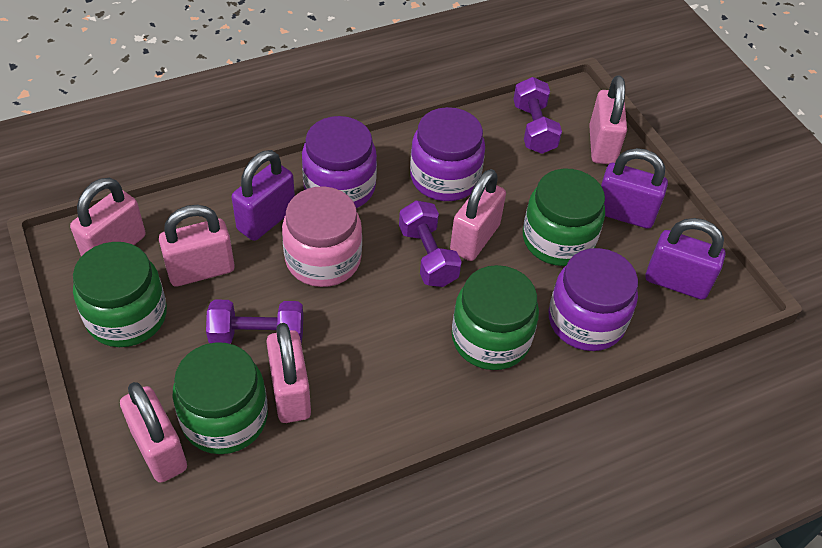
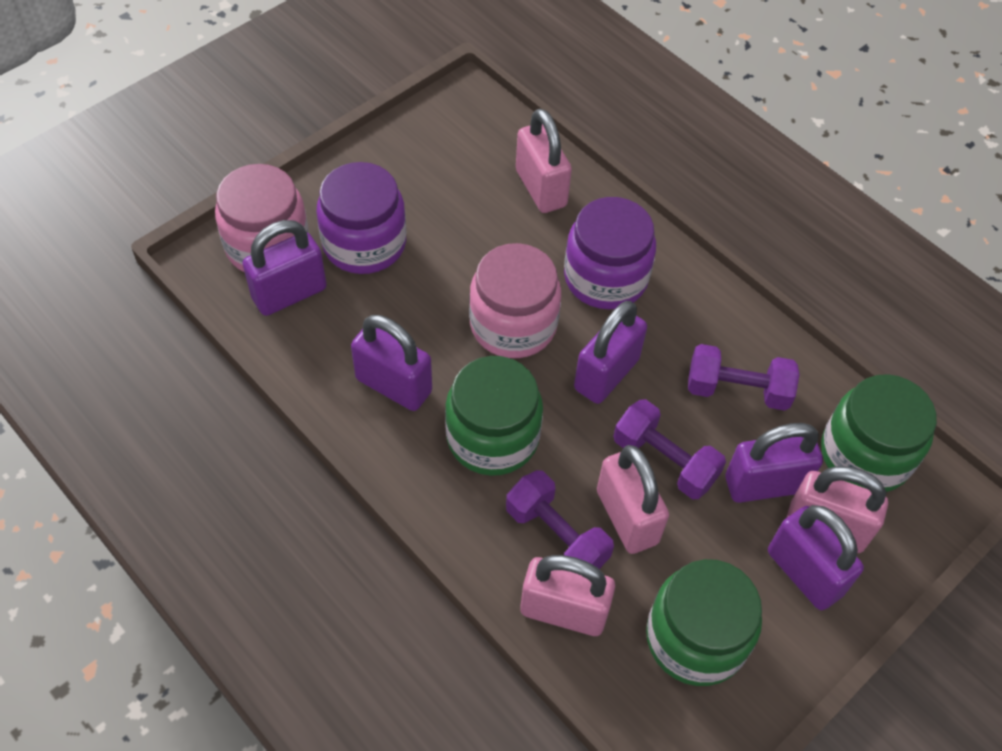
green jar: [73,242,167,347] [173,342,268,454] [452,265,539,370] [523,168,605,266] = 4 -> [445,356,543,476] [646,559,762,686] [821,374,937,492] = 3
pink jar: [282,186,362,287] = 1 -> [215,164,309,272] [469,243,561,358] = 2
pink padlock: [70,178,146,256] [120,382,187,483] [159,205,235,287] [266,323,311,423] [450,169,506,261] [589,75,627,164] = 6 -> [516,108,572,213] [520,555,615,636] [597,445,669,554] [786,466,888,553] = 4
purple jar: [302,116,377,208] [410,107,485,201] [549,248,638,351] = 3 -> [317,162,406,274] [564,197,656,309] = 2
purple padlock: [232,150,295,241] [601,148,668,229] [645,218,725,300] = 3 -> [243,220,327,316] [351,315,432,411] [574,301,647,404] [725,423,823,503] [768,505,864,610] = 5

